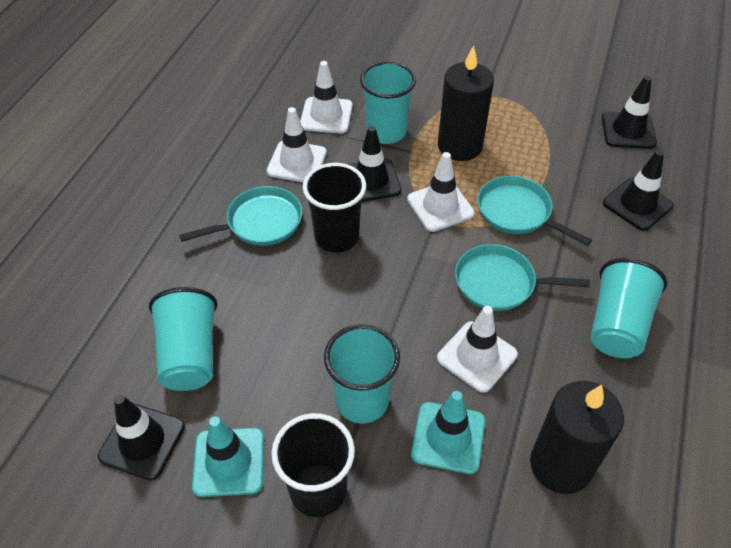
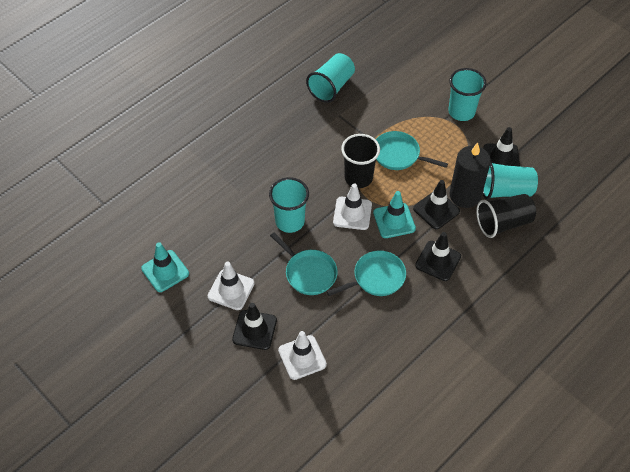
black candle: [438,45,494,161] [530,381,624,494] = 2 -> [449,143,491,208] = 1
white traffic cone: [267,107,327,182] [300,61,353,133] [407,152,475,232] [437,306,518,393] = 4 -> [208,262,255,310] [278,331,327,380] [333,183,372,230] = 3

